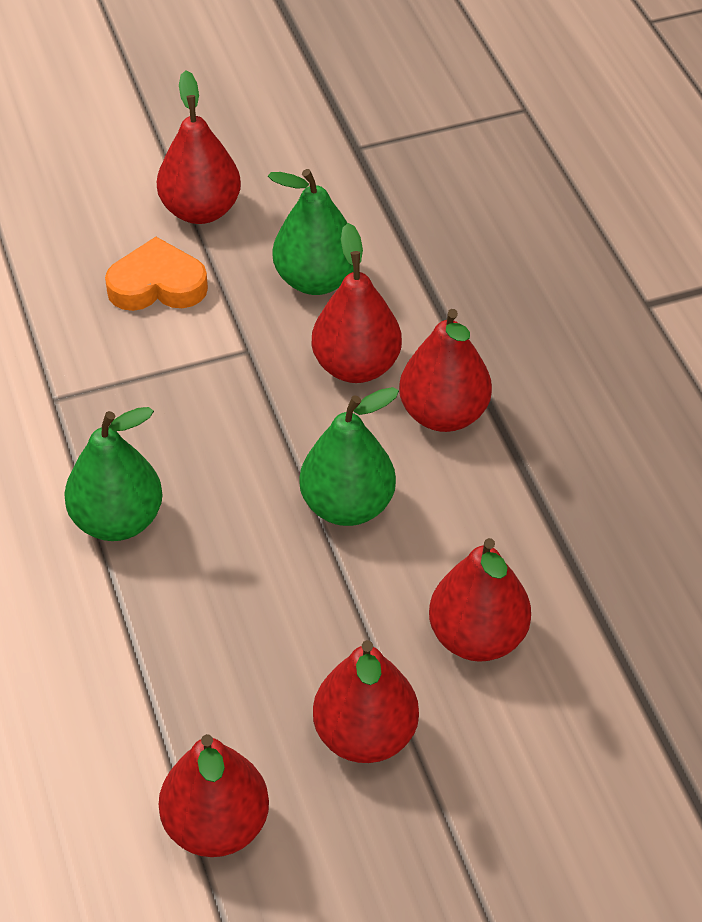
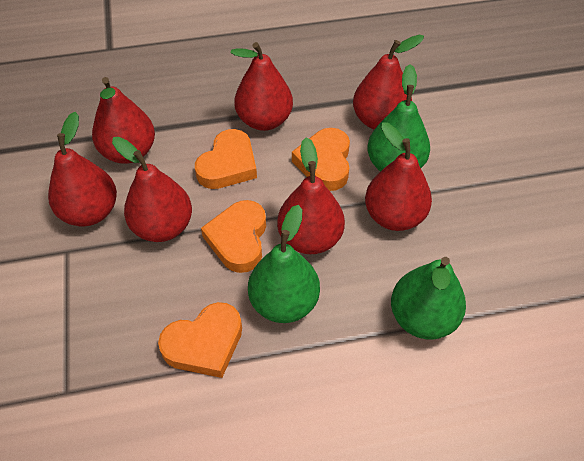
orange heart: [105,237,208,311] = 1 -> [158,302,242,378] [195,129,257,189] [201,200,266,273] [292,128,350,191] = 4
red pear: [157,70,241,224] [159,734,269,857] [312,223,402,383] [313,640,419,763] [399,309,492,432] [429,538,531,662] = 6 -> [48,112,117,226] [92,77,155,164] [112,137,192,242] [230,42,293,131] [277,138,345,254] [353,34,424,129] [365,122,432,231] = 7

